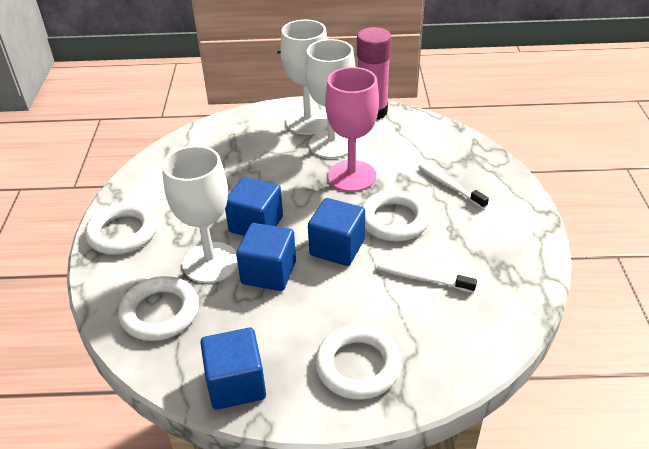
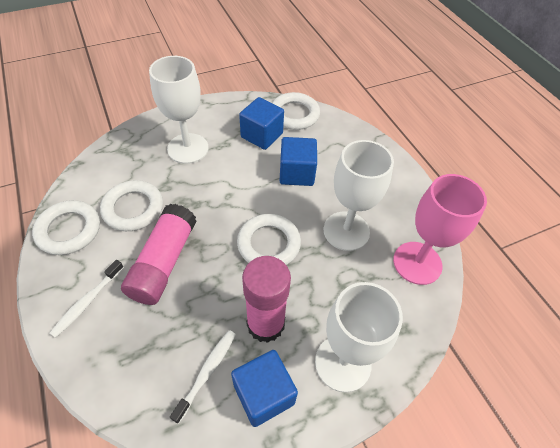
blue cube: [200,328,266,410] [225,177,283,236] [236,223,296,291] [308,198,365,266] = 4 -> [231,350,298,427] [239,97,284,150] [280,137,317,186] = 3
pink glue stick: [357,27,392,120] = 1 -> [121,204,196,305] [242,256,291,343] = 2

